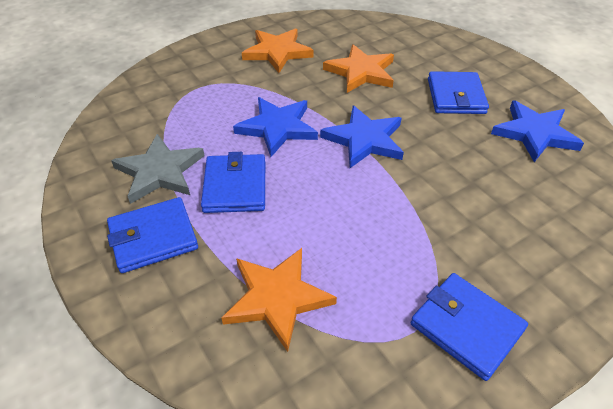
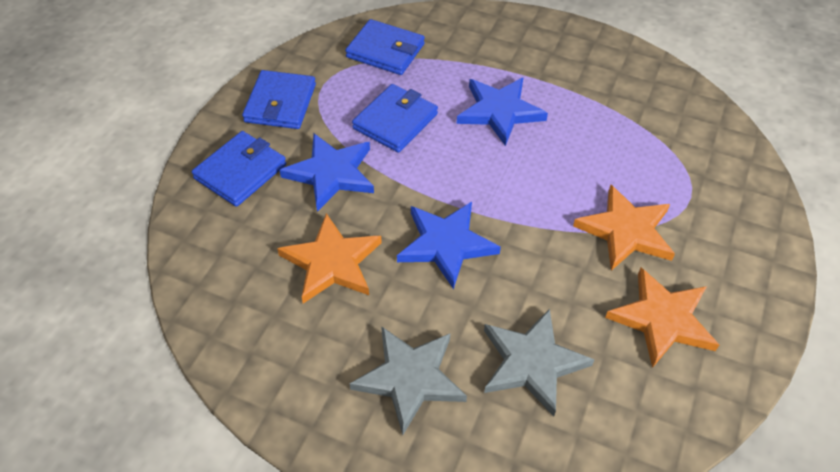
grey star: [111,134,205,204] = 1 -> [350,326,467,435] [484,309,595,416] = 2

